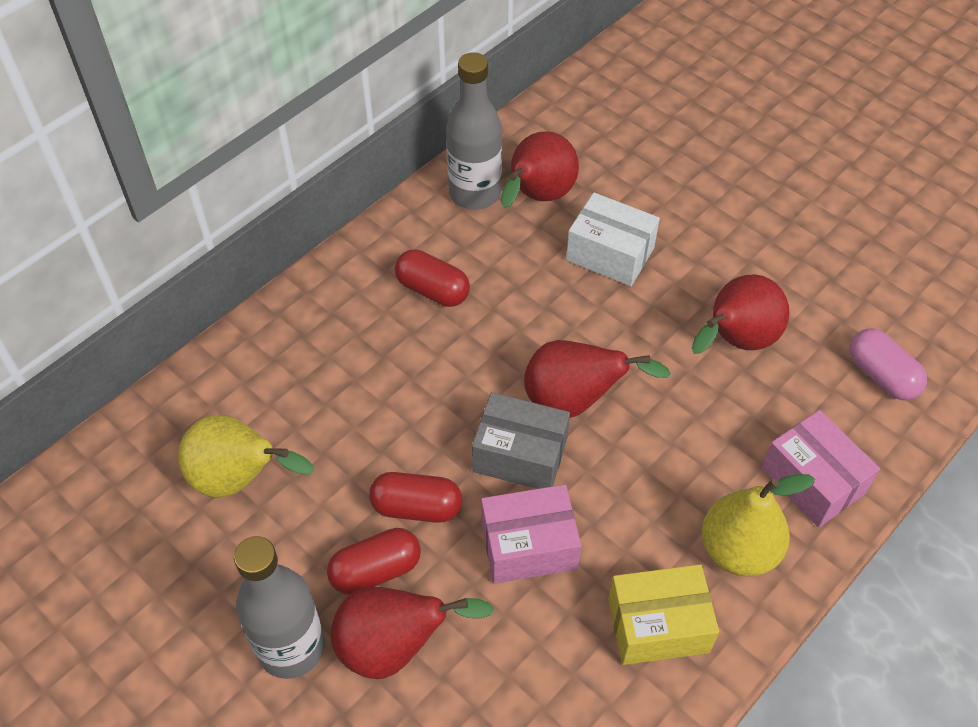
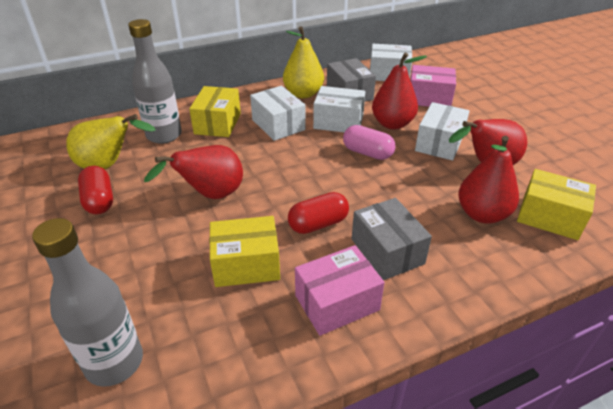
grey box: [472,392,570,489] = 1 -> [327,58,376,102] [352,198,432,280] = 2
red capsule: [327,528,421,595] [369,472,462,523] [395,250,470,307] = 3 -> [78,166,113,214] [288,192,349,234] = 2
white box: [566,192,660,286] = 1 -> [250,86,305,141] [313,86,365,132] [370,44,412,81] [415,102,470,161] = 4
yellow box: [608,564,719,665] = 1 -> [189,86,241,137] [209,216,280,287] [517,169,596,240] = 3

